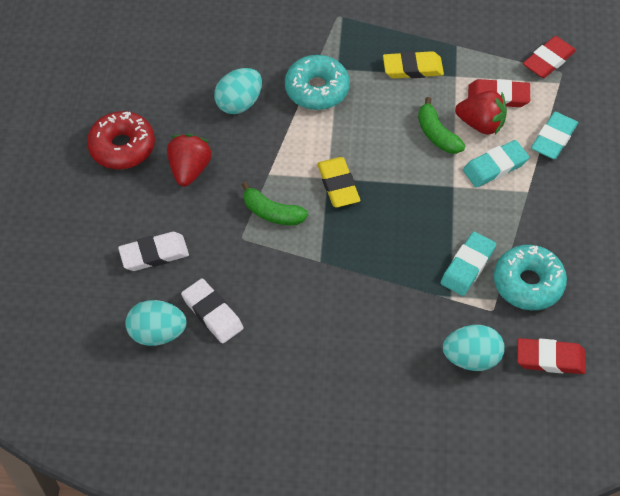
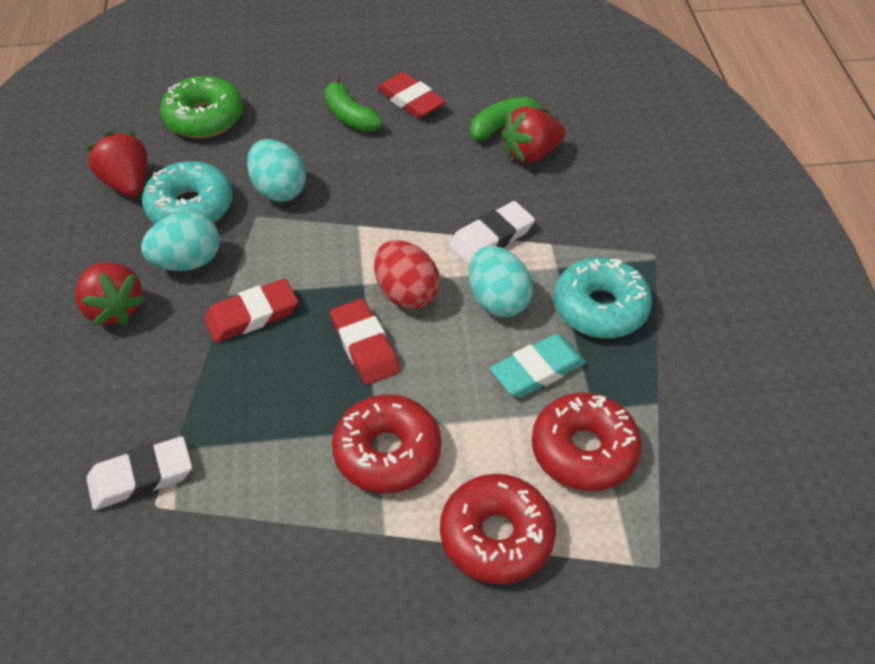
green donut: none = 0 -> [160,76,243,138] = 1
red donut: [87,111,155,169] = 1 -> [332,394,441,494] [440,474,556,584] [532,392,642,491] = 3
red egg: none = 0 -> [374,240,440,309] = 1
red strawberry: [167,134,212,186] [455,91,507,135] = 2 -> [75,262,146,326] [87,132,147,197] [501,106,565,164] = 3
turquoise eraser: [441,232,496,296] [463,140,529,188] [531,112,578,159] = 3 -> [490,334,586,397] = 1
yellow eraser: [317,157,360,207] [383,51,444,78] = 2 -> none = 0

